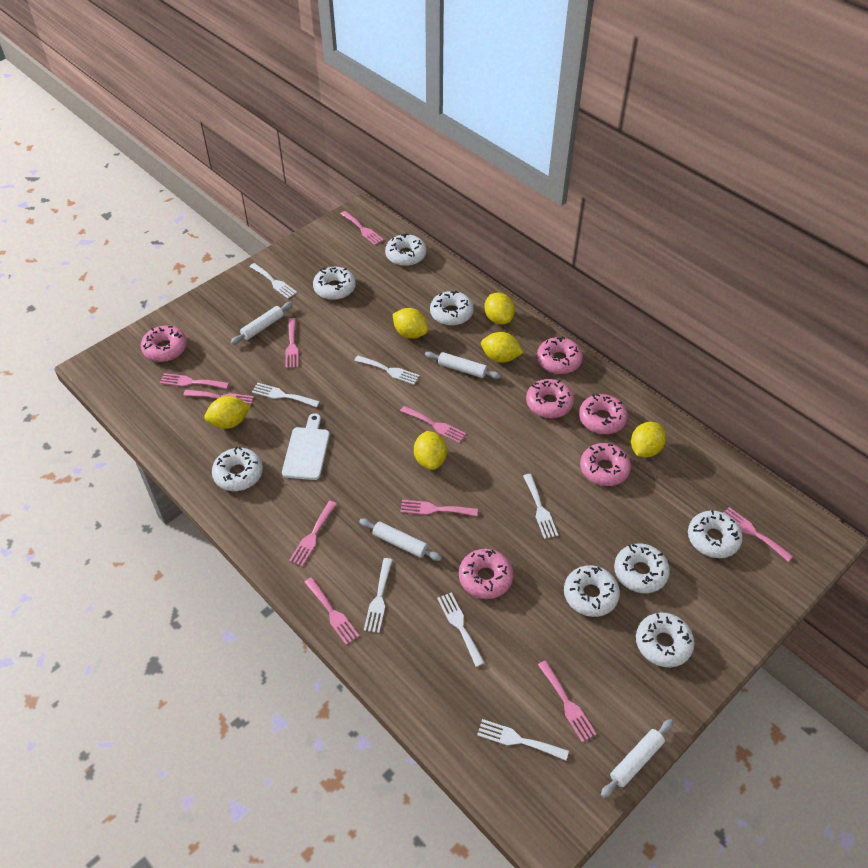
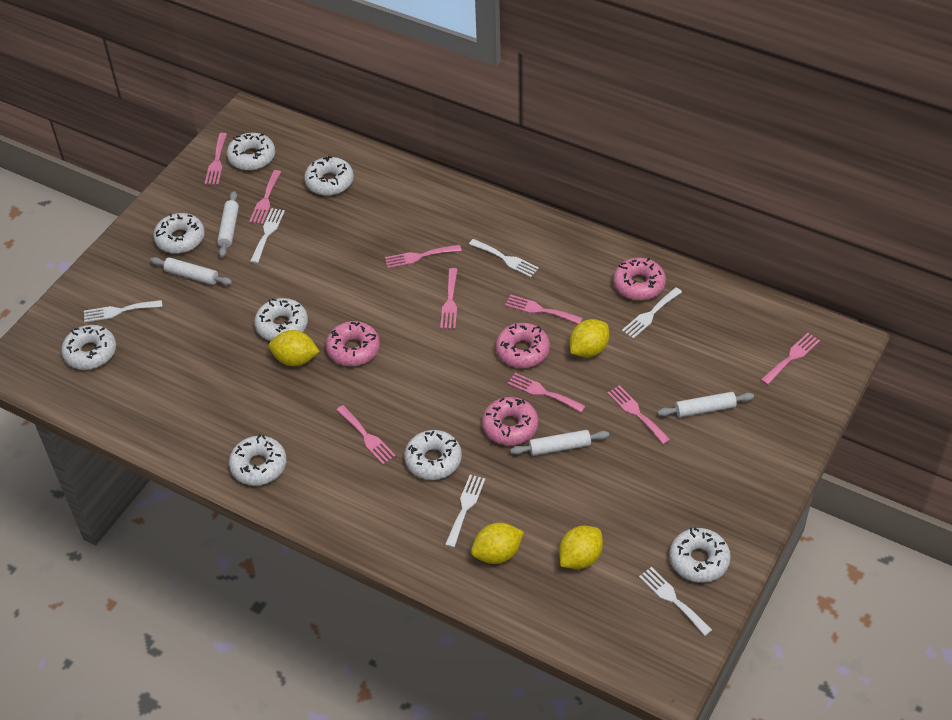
pink donut: [141,326,187,362] [459,549,514,599] [526,379,574,418] [537,336,583,374] [579,394,628,434] [580,443,631,486] = 6 -> [326,321,380,366] [482,397,538,445] [496,323,550,368] [613,257,666,300] = 4
pink fork: [160,373,229,389] [183,390,254,406] [286,318,299,368] [289,501,337,567] [304,577,359,645] [341,211,384,245] [400,406,466,443] [400,500,478,516] [538,660,597,742] [723,507,793,562] = 10 -> [205,133,227,185] [249,170,281,224] [336,405,396,464] [385,245,461,268] [440,268,458,329] [505,295,583,324] [507,373,586,413] [607,385,670,445] [761,333,820,385] = 9
white cutting board: [282,413,330,480] = 1 -> none = 0
white fork: [249,263,297,298] [252,383,320,407] [354,355,420,385] [364,558,393,633] [437,592,485,667] [477,719,569,761] [523,474,558,539] = 7 -> [84,300,162,322] [250,208,285,263] [445,475,485,548] [469,239,539,277] [622,287,682,339] [639,567,712,636] = 6
yellow lemon: [204,396,251,429] [393,308,428,339] [414,431,447,470] [481,332,523,363] [484,293,515,324] [631,422,666,457] = 6 -> [269,330,320,366] [471,523,524,564] [559,526,603,569] [570,319,609,357] = 4

